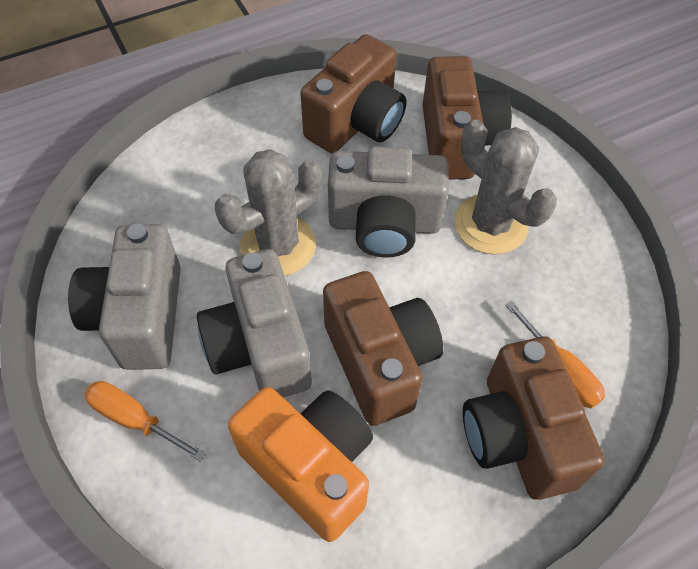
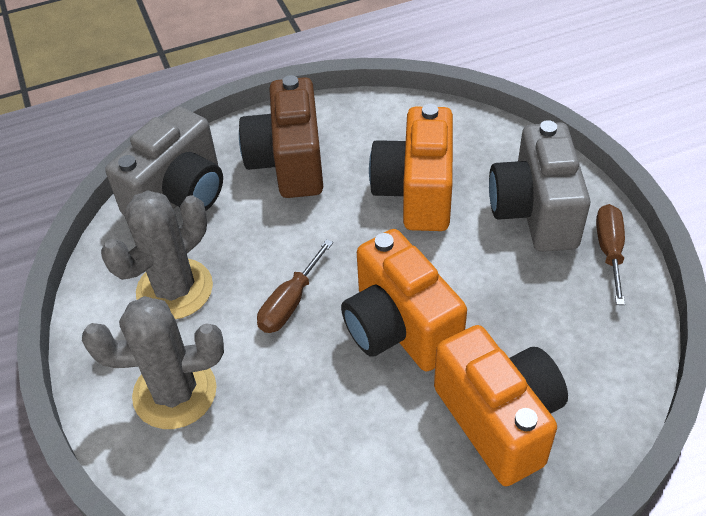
brown camera: [300,34,407,153] [323,271,443,426] [423,56,512,180] [463,336,605,500] = 4 -> [239,75,323,198] = 1
brown screwdriver: none = 0 -> [257,239,333,333] [596,204,625,305] = 2
grey camera: [68,224,181,370] [197,249,312,398] [328,146,449,257] = 3 -> [105,106,223,216] [489,120,590,252] = 2
orange camera: [228,387,373,542] = 1 -> [341,229,467,371] [369,104,453,231] [434,325,568,486] = 3
orange screwdriver: [84,381,206,461] [505,301,605,408] = 2 -> none = 0

